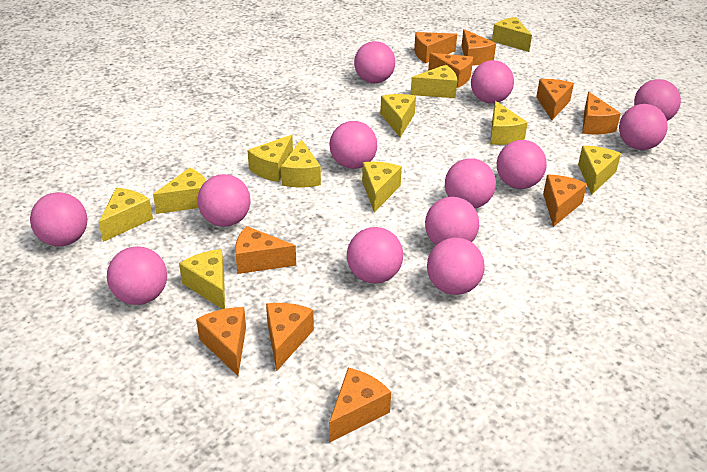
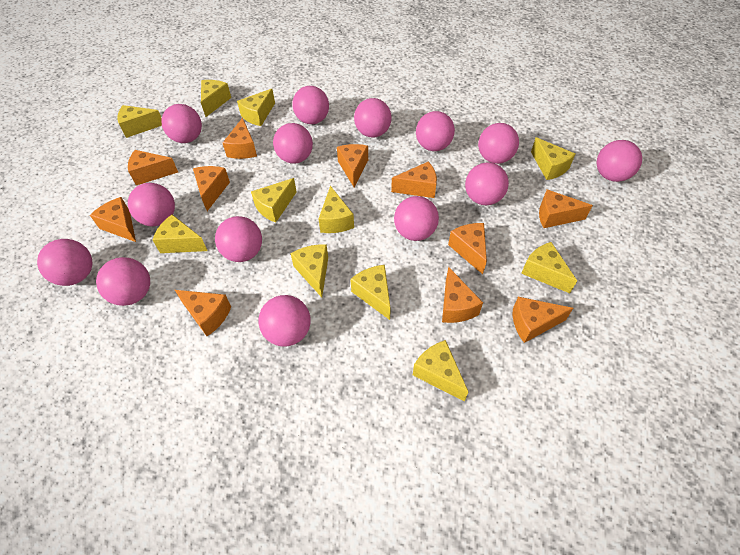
orange cheese: [196,307,246,376] [235,226,296,274] [266,303,314,371] [329,368,391,443] [414,32,457,63] [428,53,473,88] [462,29,496,66] [536,79,574,120] [543,175,587,227] [582,92,621,134] = 10 -> [90,197,136,242] [128,150,178,185] [175,290,231,336] [193,166,230,211] [222,118,257,159] [337,144,368,187] [391,162,437,198] [442,267,483,323] [448,223,487,274] [513,297,573,343] [539,189,593,228] = 11
pink ball: [30,192,87,246] [107,246,167,305] [198,174,251,227] [329,121,377,169] [347,227,403,284] [354,41,395,83] [425,197,479,245] [427,238,485,295] [445,158,496,208] [471,60,514,104] [497,140,547,189] [619,104,668,150] [634,79,681,121] = 13 -> [37,239,92,286] [96,257,150,306] [128,183,175,226] [161,104,202,143] [215,216,262,262] [259,295,311,347] [273,123,313,164] [292,86,329,124] [354,98,392,137] [394,196,439,241] [416,111,455,151] [465,162,509,205] [478,123,519,164] [596,140,642,182] = 14

